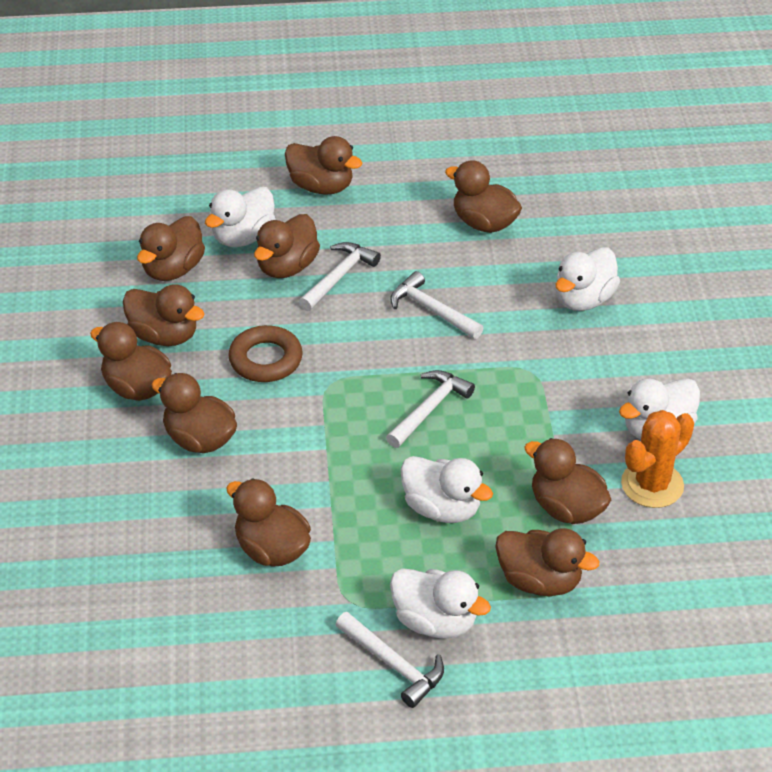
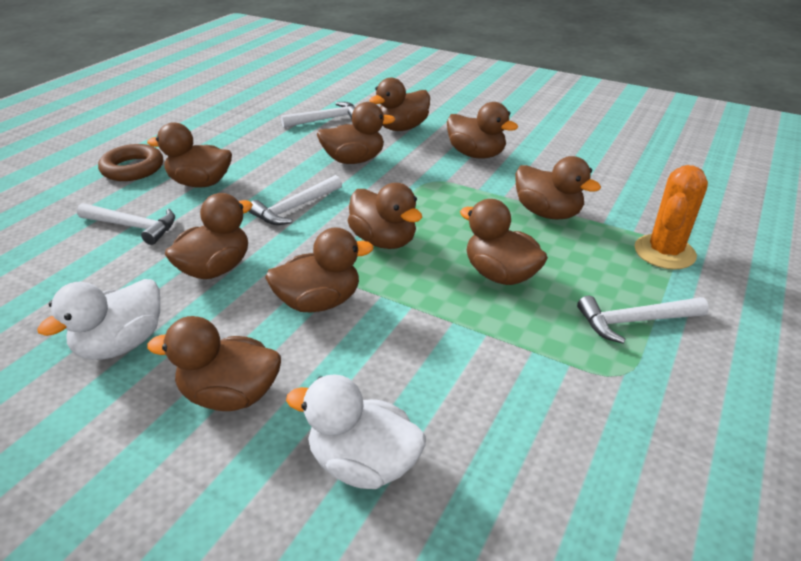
white duck: [205,187,275,247] [390,568,491,639] [400,456,493,523] [555,247,620,311] [619,378,700,439] = 5 -> [37,279,160,360] [286,374,426,489] = 2

